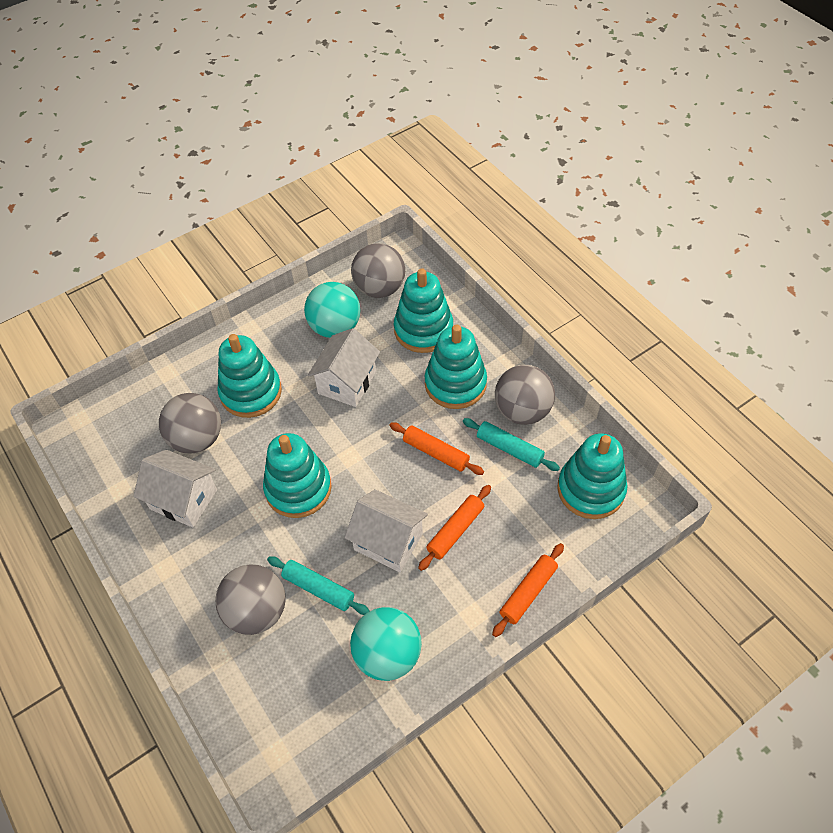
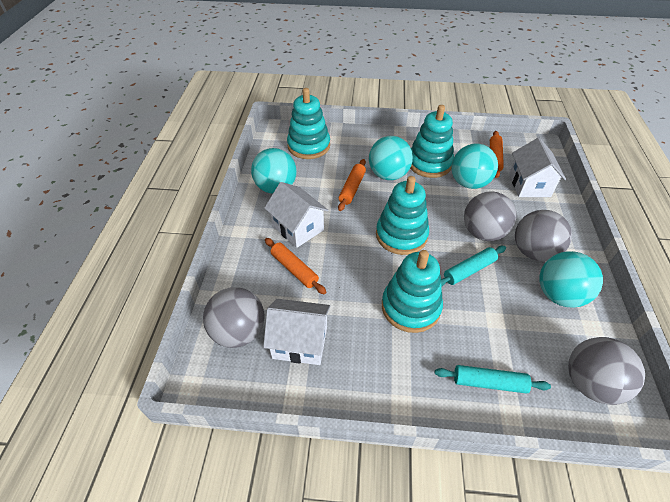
turquoise ball: [304,282,360,338] [350,607,422,681] = 2 -> [251,148,297,194] [369,136,413,180] [451,144,498,189] [540,251,603,308] = 4
turquoise stacking toy: [217,334,282,418] [263,433,332,518] [394,268,453,353] [425,324,487,409] [557,433,628,519] = 5 -> [287,88,330,159] [376,176,429,255] [382,250,443,333] [410,105,454,178] = 4

